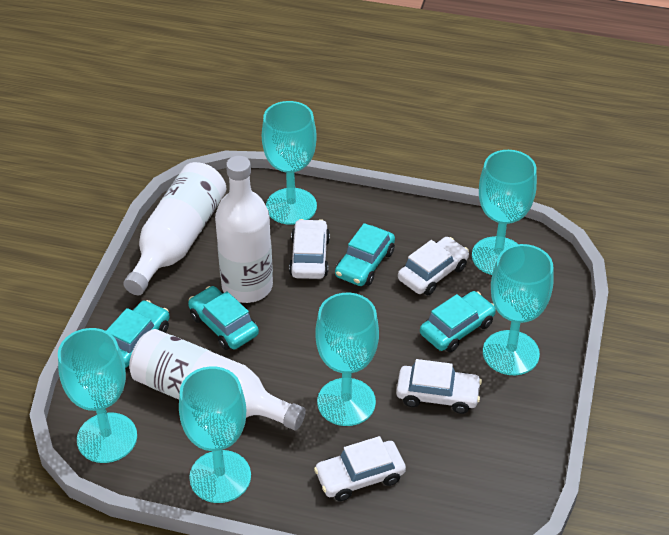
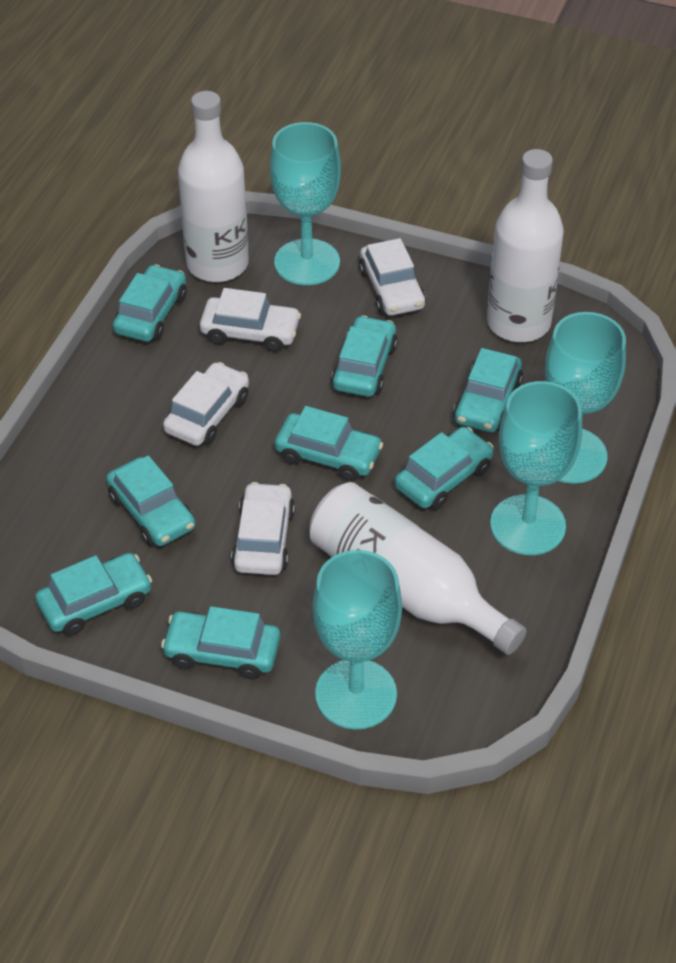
turquoise car: [106,300,170,368] [188,286,259,350] [335,223,395,286] [420,291,496,353] = 4 -> [35,553,152,636] [106,455,196,546] [113,264,187,342] [161,606,281,680] [275,406,383,481] [331,315,398,397] [395,427,494,510] [453,348,523,433] = 8
turquoise goblet: [58,328,137,463] [179,366,251,503] [262,101,317,225] [315,293,379,426] [472,150,537,275] [483,244,553,375] = 6 -> [270,122,341,285] [313,550,402,729] [490,381,582,555] [545,312,626,484] = 4

